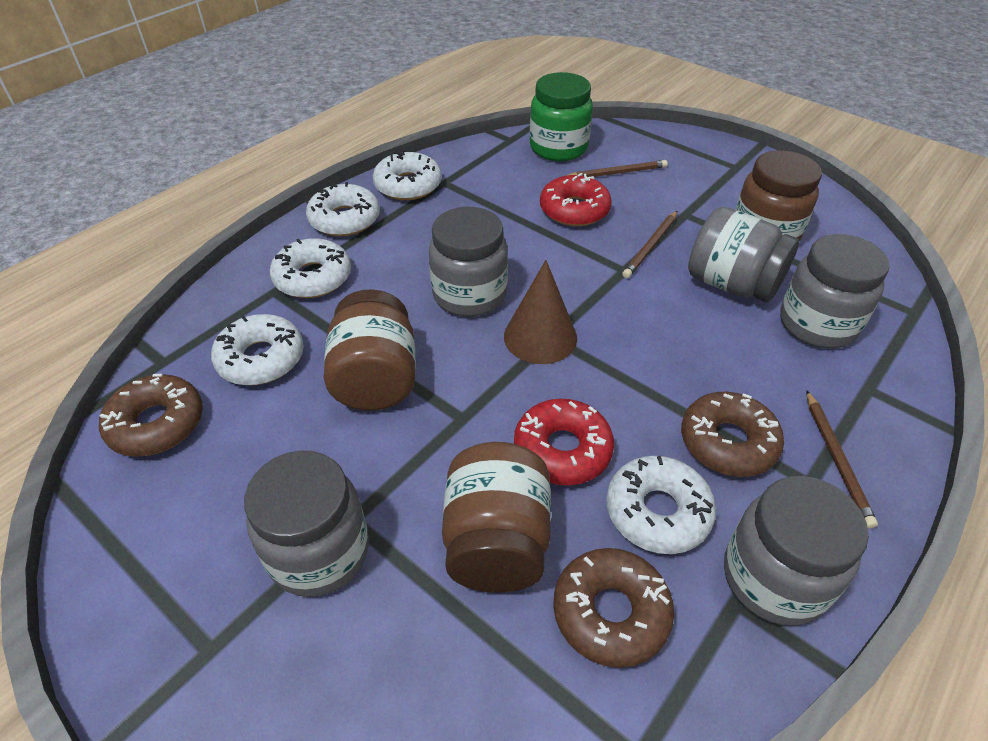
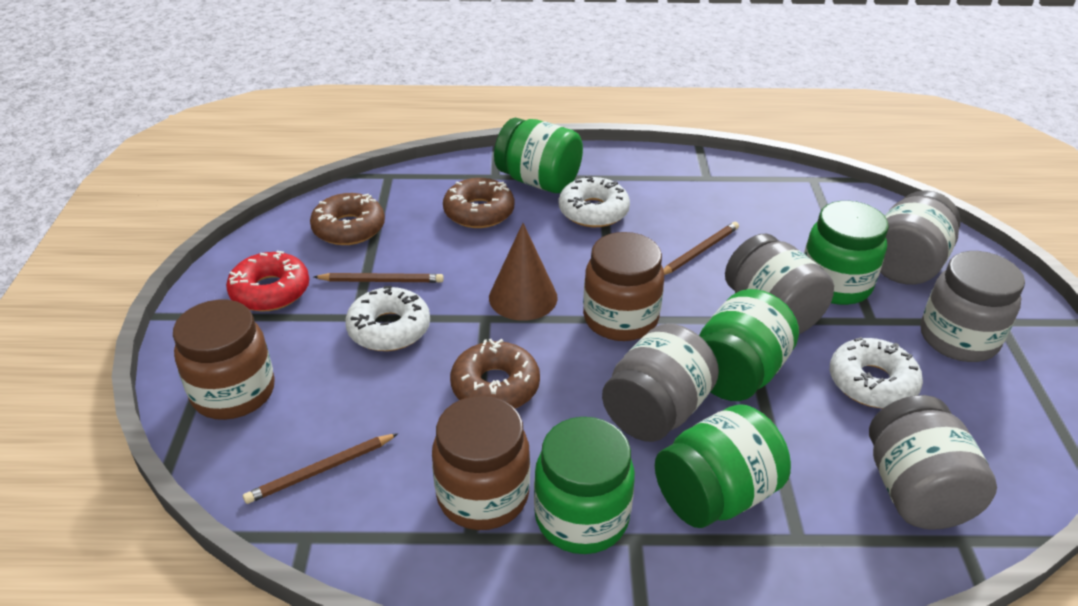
green jar: [530,72,593,161] = 1 -> [494,118,583,193] [534,417,635,554] [655,404,791,528] [699,289,799,401] [804,201,889,305] = 5
red donut: [514,399,614,485] [540,173,612,226] = 2 -> [226,251,309,312] = 1
white donut: [211,314,304,385] [270,238,351,298] [306,182,380,236] [373,150,442,200] [606,456,716,554] = 5 -> [345,286,430,351] [559,176,630,227] [830,337,923,408] = 3

